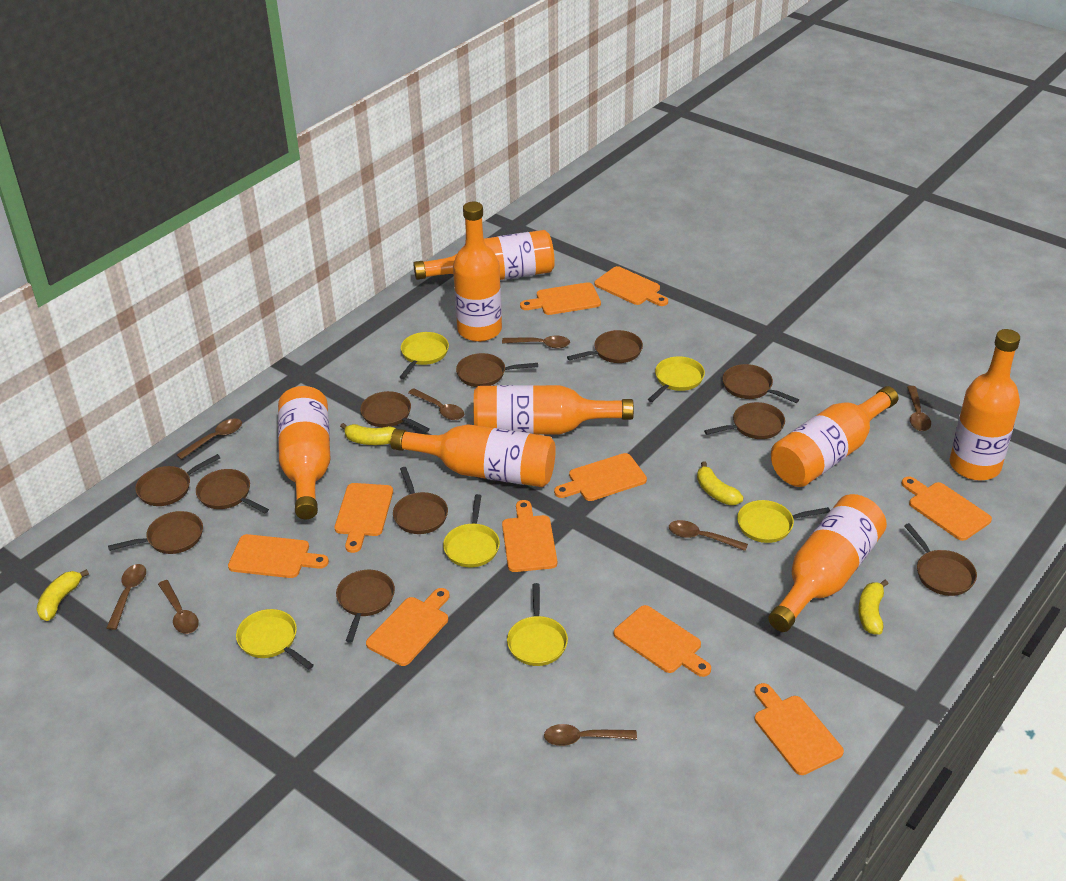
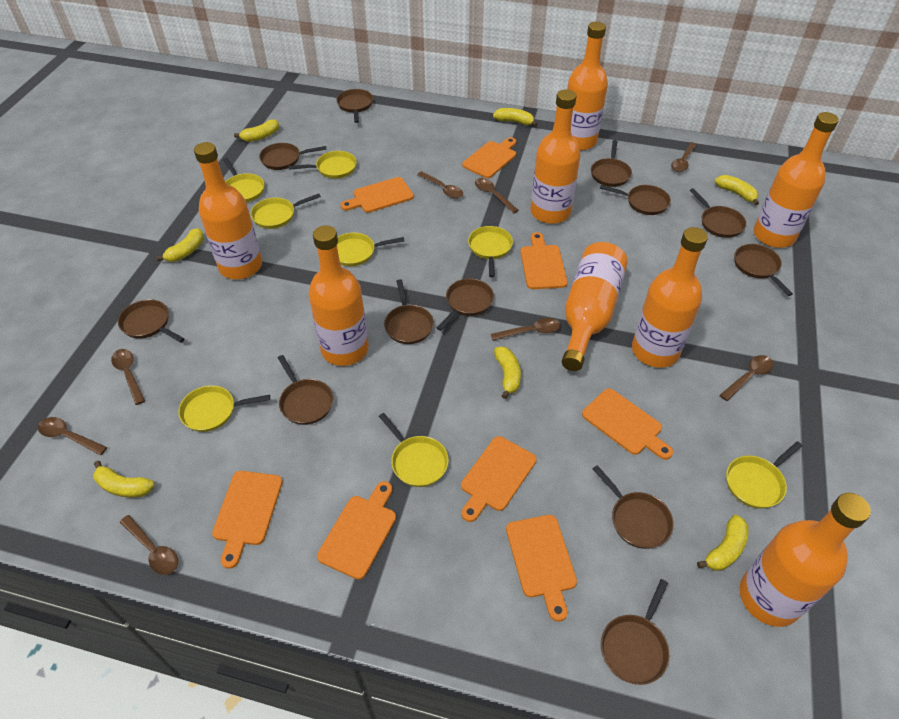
brown pan: [108,511,203,554] [135,454,220,506] [196,469,269,513] [336,570,395,643] [360,391,430,432] [393,467,448,534] [456,353,538,387] [567,330,643,363] [704,402,785,439] [723,364,799,403] [904,523,977,596] = 11 -> [118,299,185,343] [259,143,326,170] [278,355,333,425] [336,89,373,123] [384,279,434,344] [437,278,494,331] [591,140,632,187] [593,465,674,549] [600,185,671,215] [601,579,670,685] [690,188,746,238] [734,244,793,296] = 12
orange cutting board: [228,534,329,578] [335,483,393,553] [366,588,450,666] [502,500,557,572] [520,282,601,315] [554,453,647,501] [594,266,668,306] [614,605,711,677] [754,683,844,775] [901,477,992,541] = 10 -> [212,471,283,569] [317,481,396,580] [340,177,414,213] [461,436,537,522] [462,137,516,178] [506,515,577,622] [520,232,567,289] [582,389,673,460] = 8
yellow banana: [36,569,89,621] [340,423,397,445] [697,462,743,505] [858,580,888,635] = 4 -> [93,461,154,498] [156,228,204,262] [234,119,279,142] [493,108,537,126] [494,346,521,399] [697,515,749,571] [715,175,759,205] = 7
yellow pan: [236,609,314,670] [400,332,449,379] [443,494,500,567] [507,583,568,666] [648,356,705,402] [737,500,830,543] = 6 -> [178,385,270,432] [223,158,264,202] [251,194,321,229] [288,151,357,179] [337,232,404,266] [379,413,449,487] [468,226,513,277] [726,441,802,509] = 8

